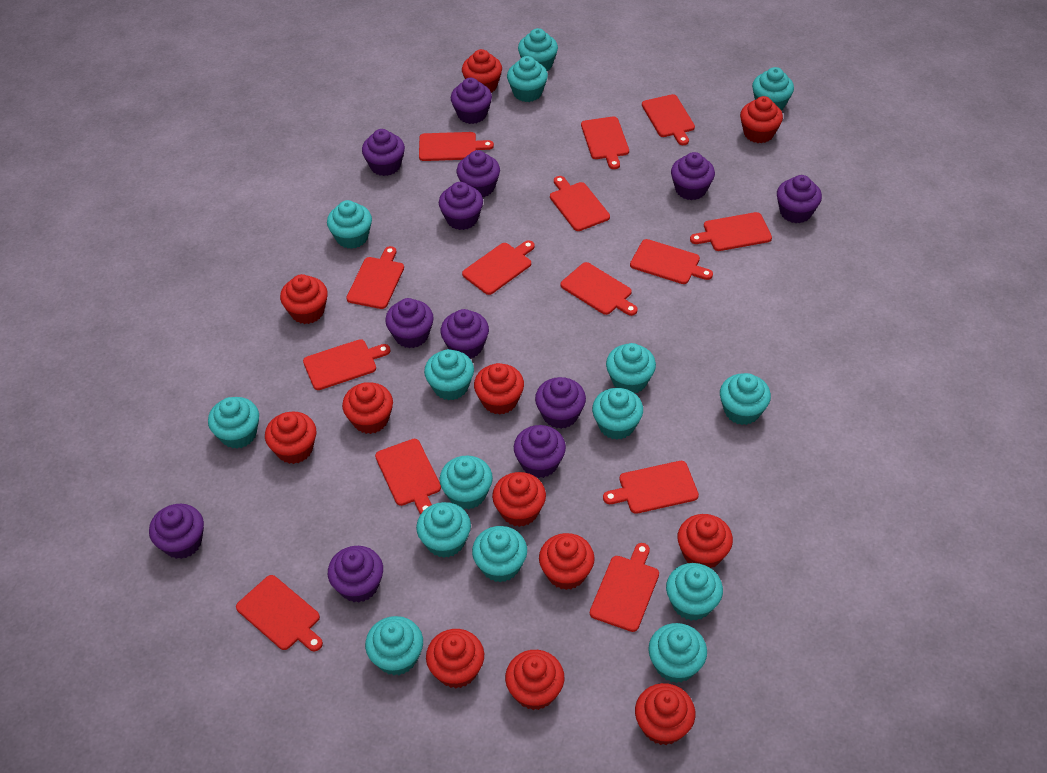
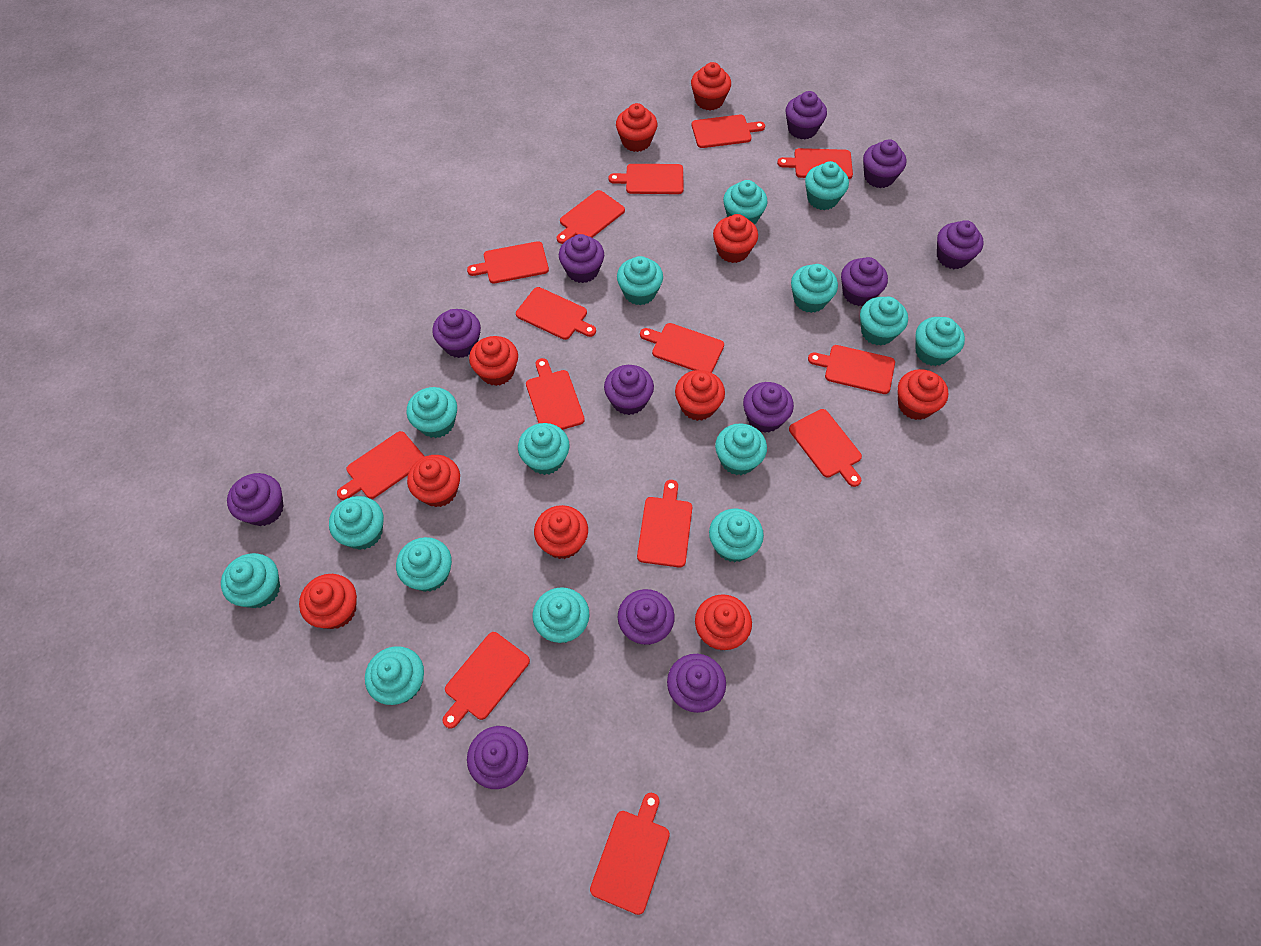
red cupcake: [265,411,316,464] [280,274,328,324] [342,382,393,434] [426,629,484,689] [462,49,502,93] [474,363,524,415] [492,472,546,527] [505,650,564,710] [539,533,595,590] [635,683,695,745] [677,514,733,568] [740,96,783,143] = 12 -> [299,574,357,629] [407,455,460,507] [469,336,518,386] [534,505,588,559] [616,103,657,152] [675,370,725,421] [691,62,731,110] [695,594,752,650] [713,214,758,263] [897,369,949,420] = 10

